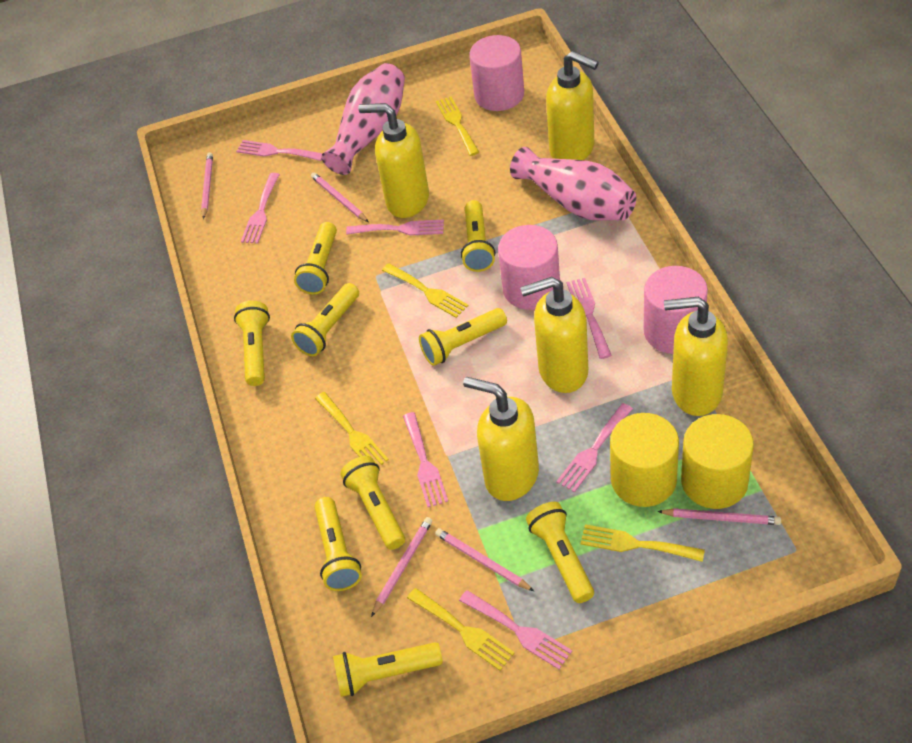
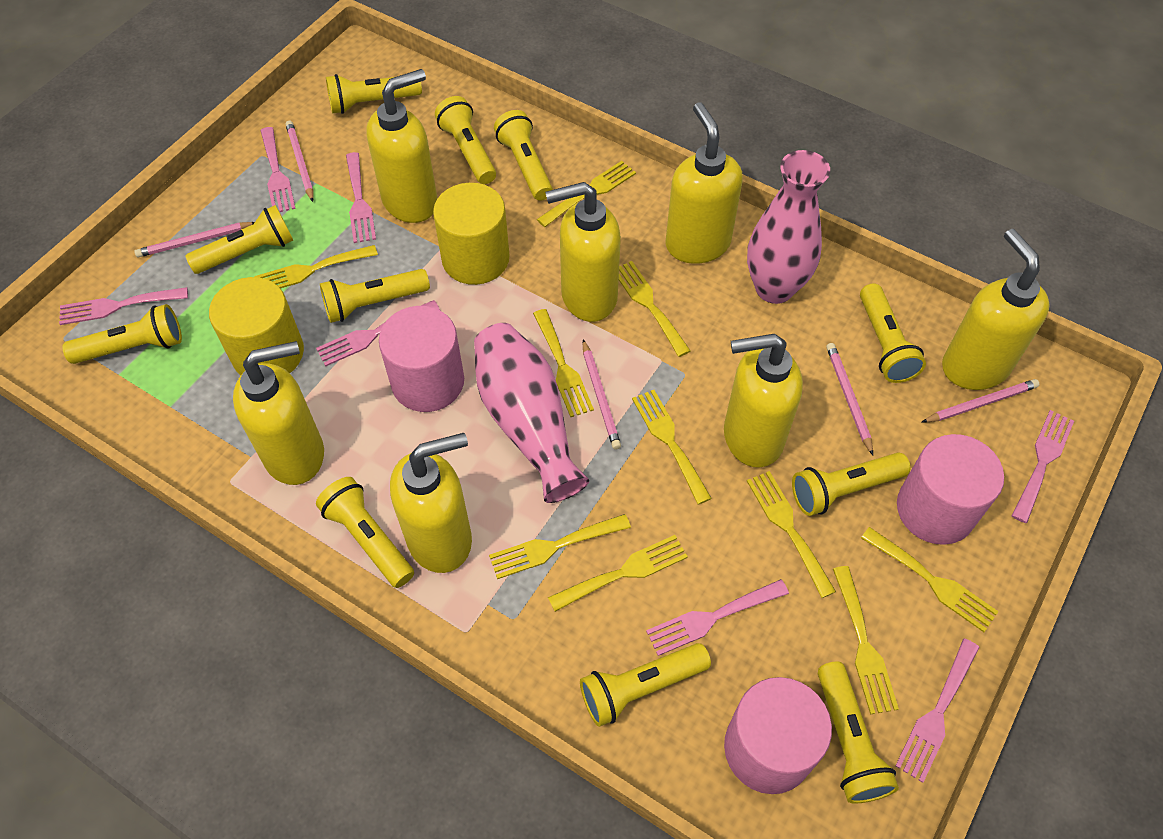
yellow flashlight: [234,301,270,386] [291,283,359,356] [294,222,337,294] [314,497,362,591] [333,642,443,697] [340,456,405,550] [419,308,507,366] [461,200,495,272] [526,502,594,603] = 9 -> [62,304,182,364] [185,205,293,274] [316,477,414,588] [320,269,430,323] [326,74,422,114] [435,96,496,184] [494,110,553,201] [580,643,711,727] [792,453,911,516] [818,661,899,803] [860,283,926,383] = 11
yellow fork: [315,392,389,466] [382,263,468,318] [407,588,515,671] [436,97,479,156] [580,524,705,562] = 5 -> [254,245,378,288] [489,514,631,579] [533,309,594,417] [537,161,636,227] [548,535,688,612] [619,261,691,357] [632,390,712,504] [747,471,836,598] [833,566,899,714] [861,527,999,632] = 10
yellow soap dispenser: [358,103,429,218] [463,377,539,501] [520,277,588,393] [546,51,599,160] [664,296,728,416] = 5 -> [233,341,324,485] [366,69,437,223] [390,433,472,573] [545,182,621,322] [665,102,743,264] [724,334,803,468] [942,229,1050,390] = 7

